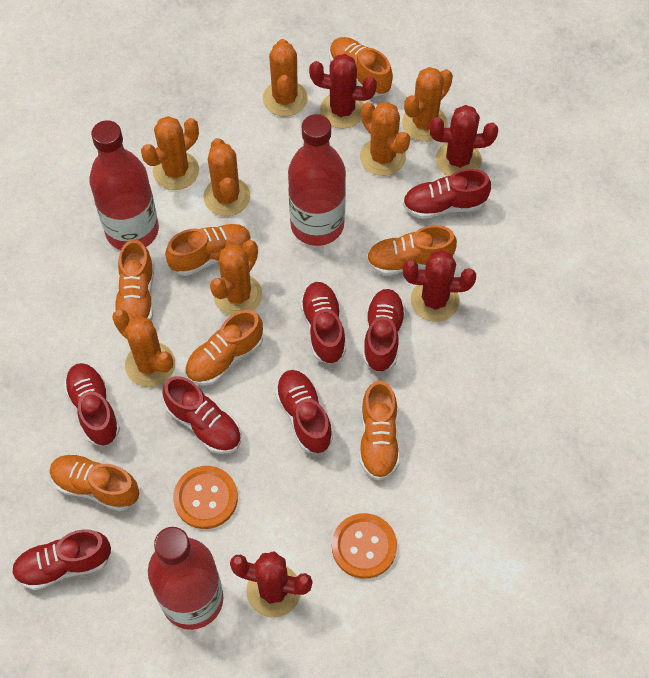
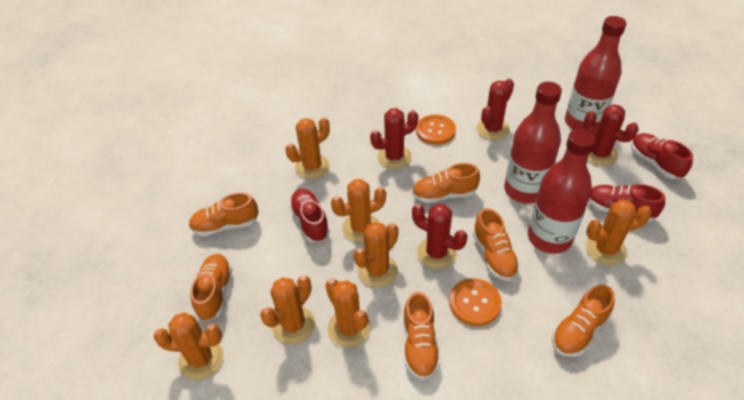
orange shoe: [50,454,139,511] [114,240,154,320] [165,224,251,276] [185,310,263,386] [329,37,393,97] [359,380,400,481] [366,225,457,276] = 7 -> [189,192,258,236] [190,254,232,321] [403,292,441,380] [412,163,480,203] [473,208,520,281] [552,285,615,357] = 6
red shoe: [12,529,111,590] [63,363,120,445] [162,376,241,454] [275,370,333,453] [300,282,346,364] [363,289,406,372] [403,169,491,219] = 7 -> [289,189,330,242] [589,184,665,222] [631,133,693,179] = 3

